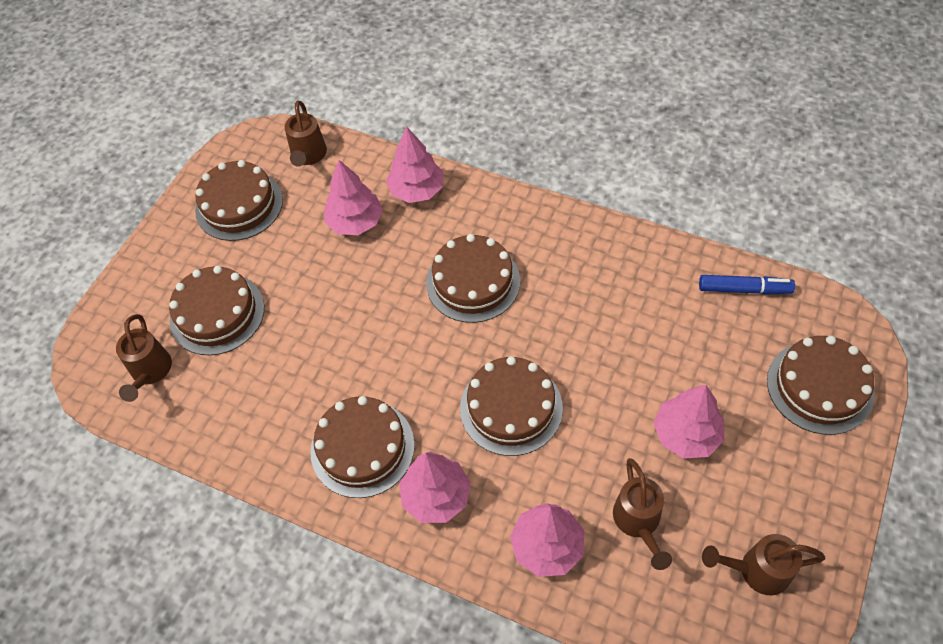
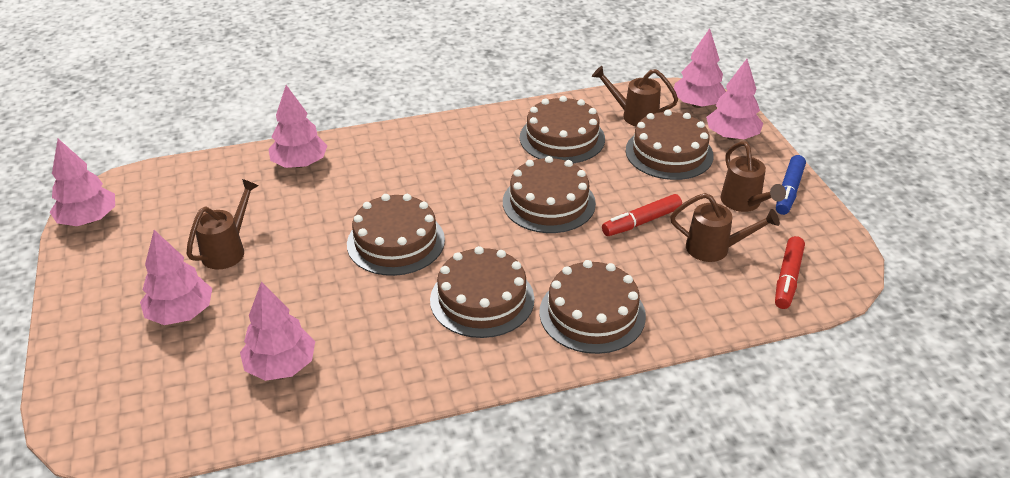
pink tree: [324,160,383,235] [386,126,443,203] [399,452,471,523] [510,503,584,577] [654,385,724,459] = 5 -> [50,139,115,226] [140,230,212,325] [240,281,315,381] [269,85,328,168] [674,28,726,108] [706,59,763,140] = 6
red marker: none = 0 -> [602,194,682,236] [775,236,805,309] = 2

